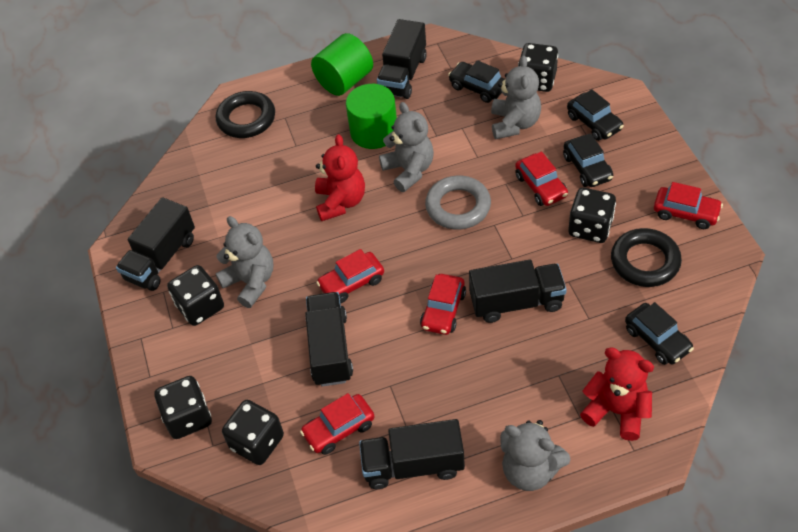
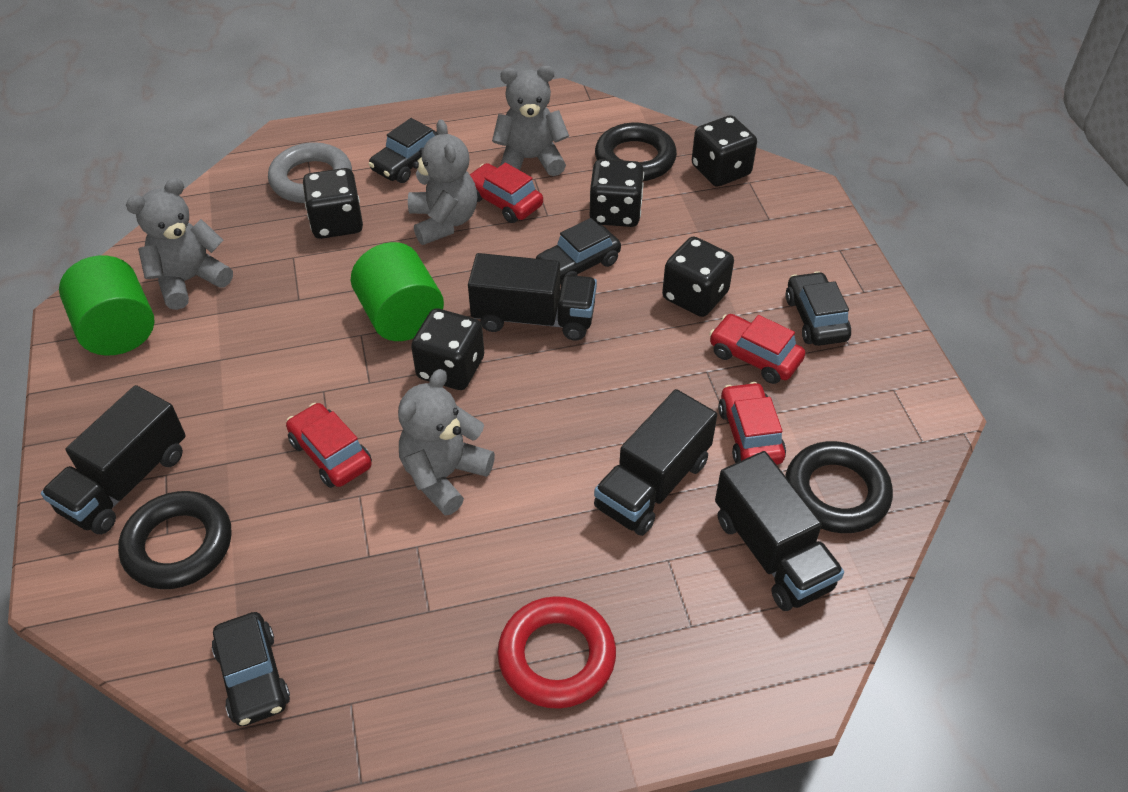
black ring: [216,91,275,138] [611,228,682,287] = 2 -> [118,491,232,589] [595,123,677,181] [786,441,893,533] = 3
black truck: [116,197,195,291] [305,292,353,387] [359,419,465,489] [377,19,427,99] [469,260,567,323] = 5 -> [41,385,186,534] [468,253,597,340] [594,389,717,536] [715,451,844,611] = 4
red car: [300,393,375,455] [316,249,384,303] [420,274,466,335] [515,152,568,206] [654,182,723,229] = 5 -> [286,403,372,488] [470,163,543,223] [709,314,805,384] [718,382,786,465] = 4
red ring: none = 0 -> [497,596,616,709] = 1
red teddy bear: [315,134,365,221] [580,347,654,441] = 2 -> none = 0

